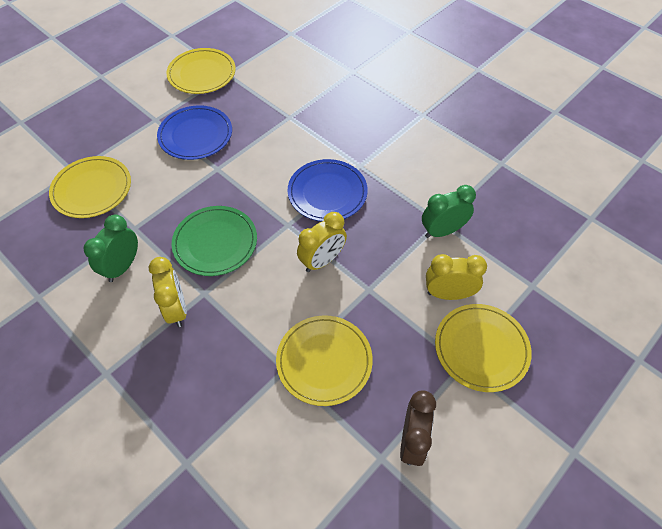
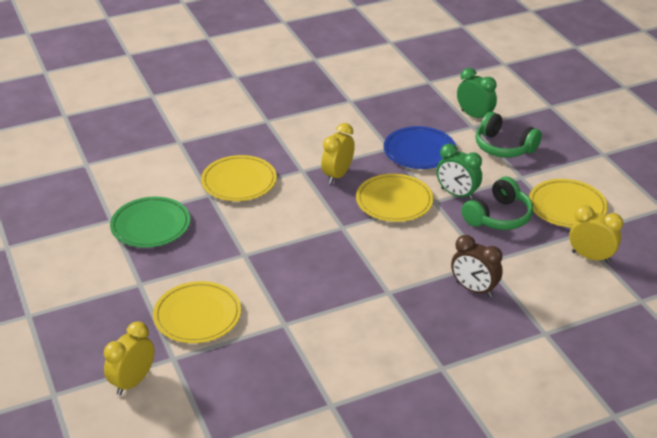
blue plate: [157,105,232,160] [288,159,368,222] = 2 -> [383,126,456,169] = 1
green headphones: none = 0 -> [461,177,533,230] [475,111,542,157] = 2

